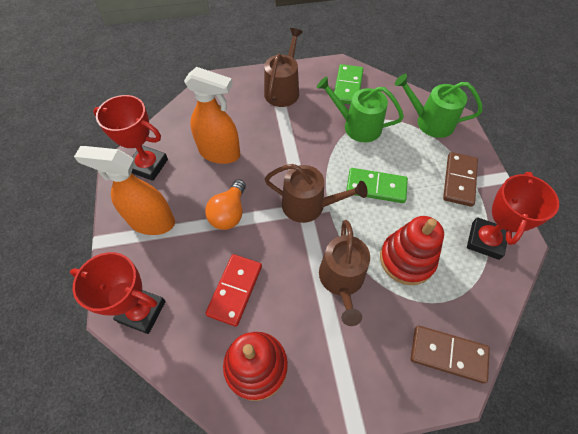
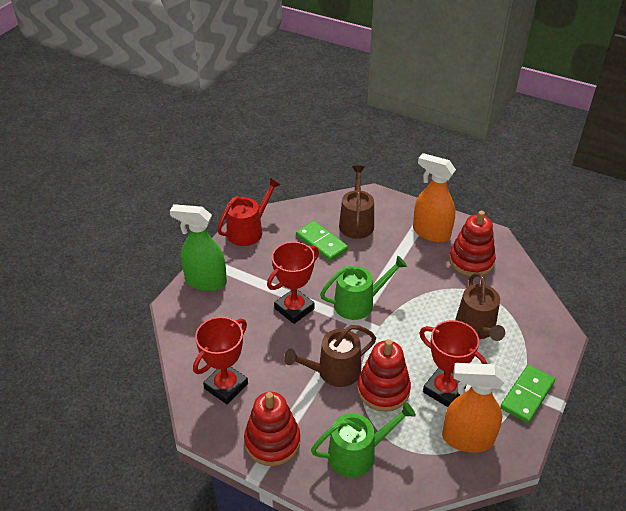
brown domino: [410,325,490,383] [443,152,478,207] = 2 -> none = 0
green spray bottle: none = 0 -> [170,204,227,291] = 1
orange light bulb: [205,179,246,230] = 1 -> none = 0
red domino: [205,254,262,327] = 1 -> none = 0
red stacking toy: [223,332,288,401] [380,216,444,285] = 2 -> [244,392,301,466] [357,339,411,412] [449,211,496,276] = 3
red watering can: none = 0 -> [217,178,281,246] = 1

